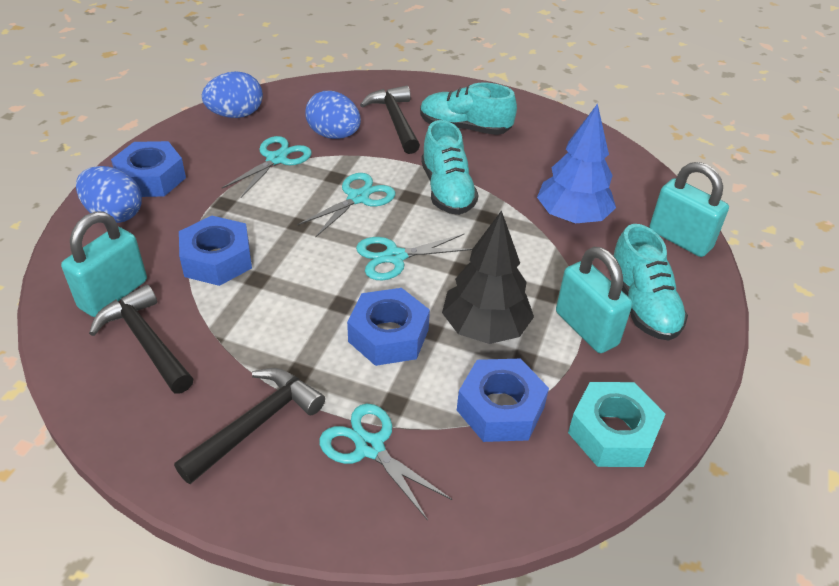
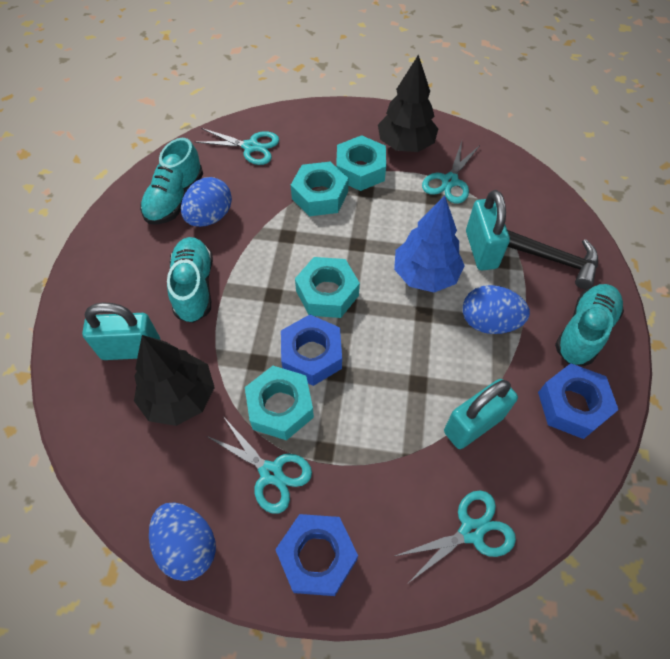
black hammer: [89,284,193,394] [174,368,325,484] [360,85,420,154] = 3 -> [507,230,598,289] = 1
black tree: [442,210,534,344] = 1 -> [134,335,215,426] [378,54,438,152] = 2
blue nut: [111,141,186,197] [179,216,252,286] [347,288,430,366] [457,359,549,442] = 4 -> [275,514,358,596] [281,315,342,386] [538,363,619,439] = 3
turquoise nut: [568,382,666,467] = 1 -> [245,366,314,441] [291,162,349,216] [295,257,360,318] [336,135,386,191] = 4

